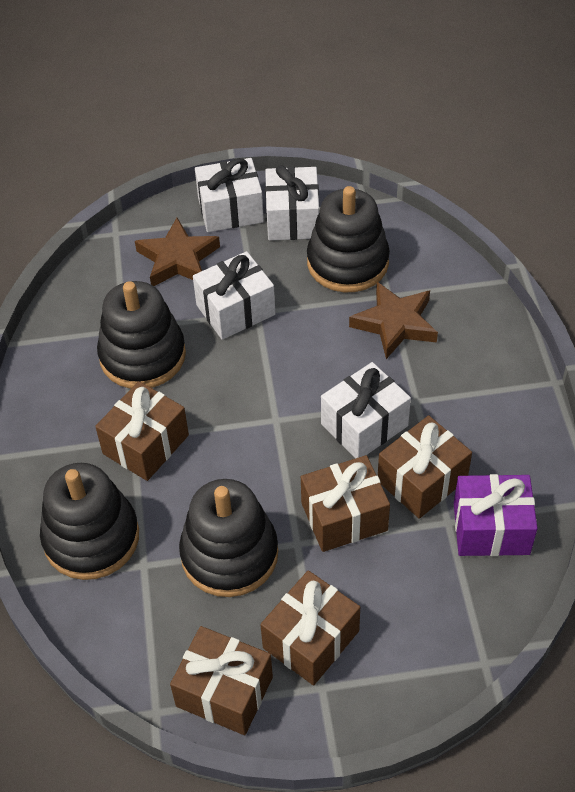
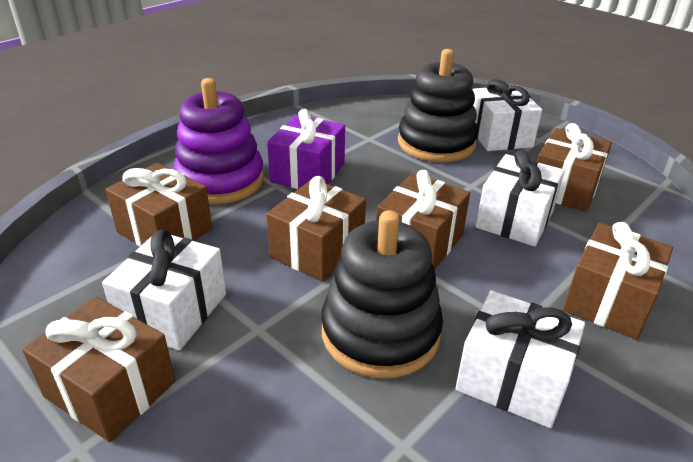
black stacking toy: [40,463,139,580] [97,281,186,389] [179,479,278,597] [307,186,390,292] = 4 -> [321,210,443,378] [398,49,478,162] = 2
brown gift: [95,381,189,481] [170,626,273,735] [260,570,360,686] [301,455,390,552] [378,415,472,519] = 5 -> [22,297,175,442] [105,163,212,247] [266,176,366,282] [376,170,470,270] [537,123,612,212] [563,222,673,340] = 6
brown star: [135,218,220,286] [349,282,438,359] = 2 -> none = 0
purple stacking toy: none = 0 -> [173,78,264,204] = 1

